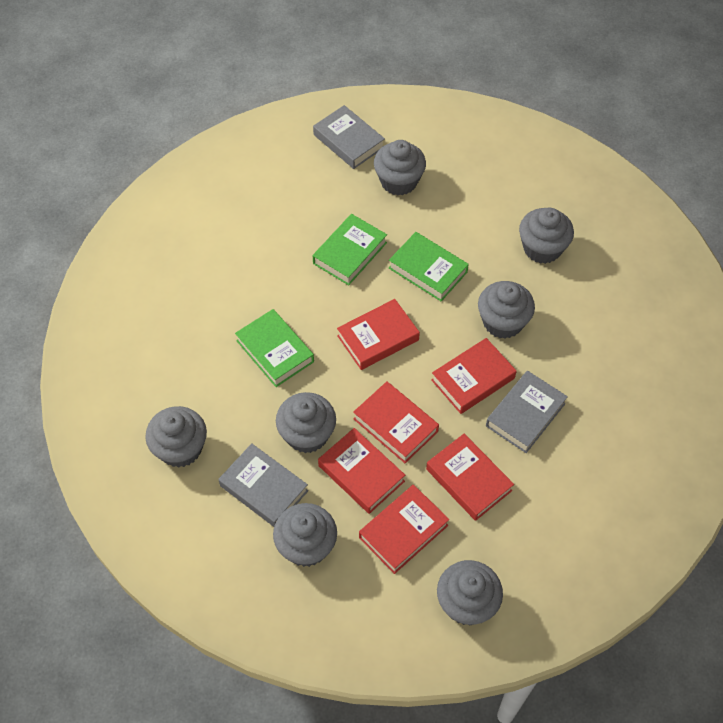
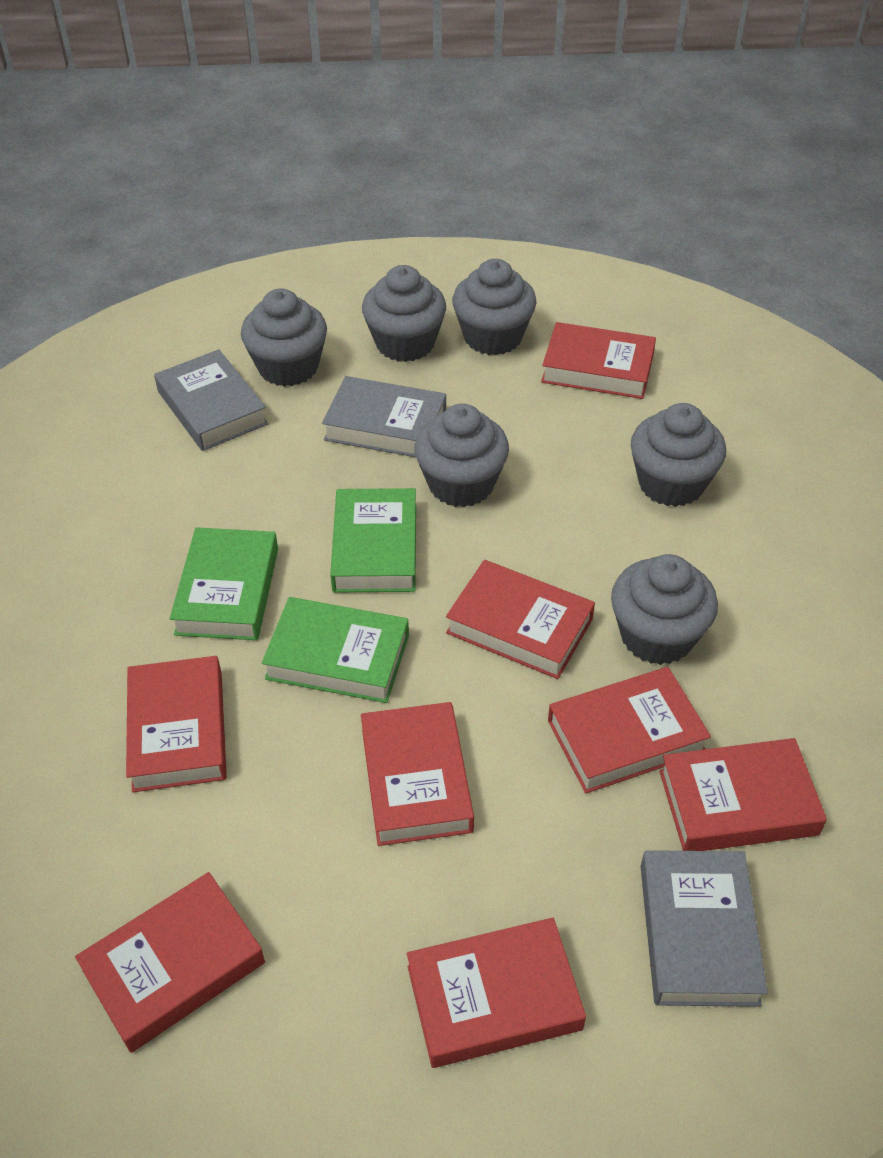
grey cupcake: [145,406,207,468] [273,503,337,567] [276,392,336,453] [374,140,426,195] [437,560,503,626] [478,281,535,339] [519,207,574,264] = 7 -> [241,288,327,387] [362,265,446,362] [414,403,509,507] [452,259,536,355] [611,554,718,665] [631,403,726,507] = 6
red book: [318,428,405,514] [337,299,420,370] [353,381,439,463] [359,485,449,574] [426,434,514,521] [431,338,517,414] = 6 -> [75,872,265,1053] [126,656,227,792] [361,702,474,846] [407,918,586,1068] [446,560,595,679] [541,322,656,399] [548,667,711,793] [659,738,827,851] = 8

